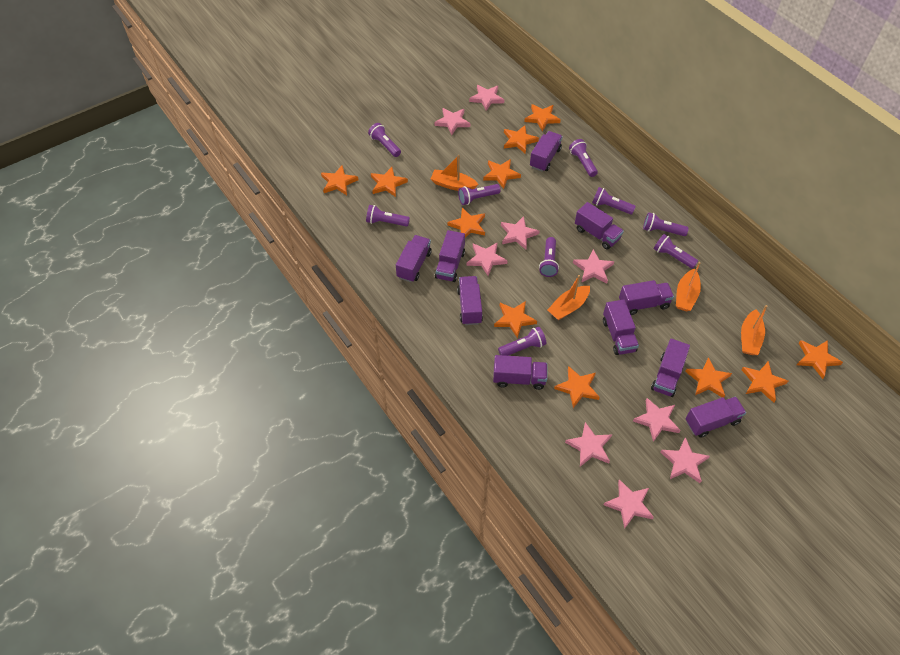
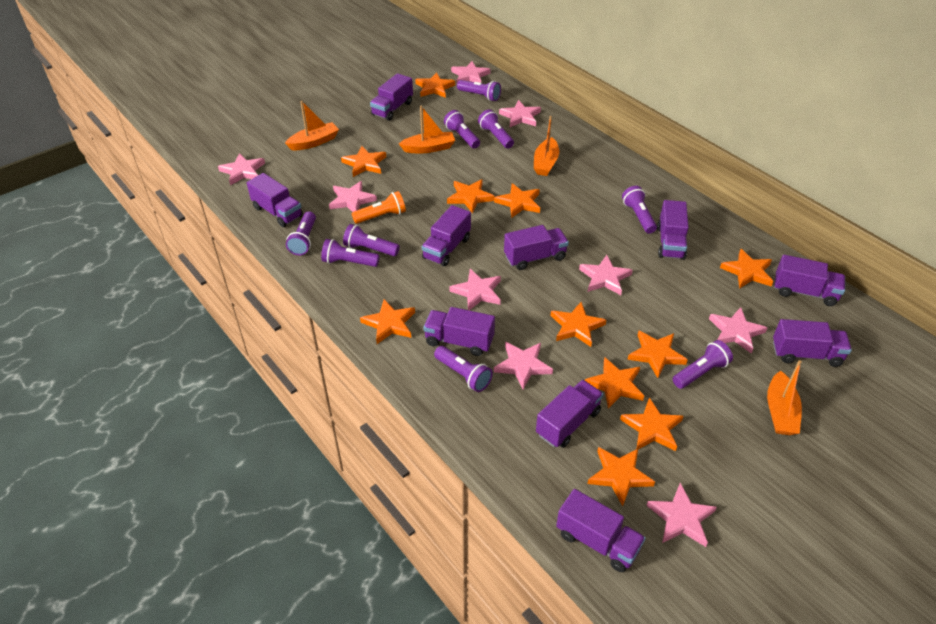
orange flashlight: none = 0 -> [351,191,406,224] = 1

